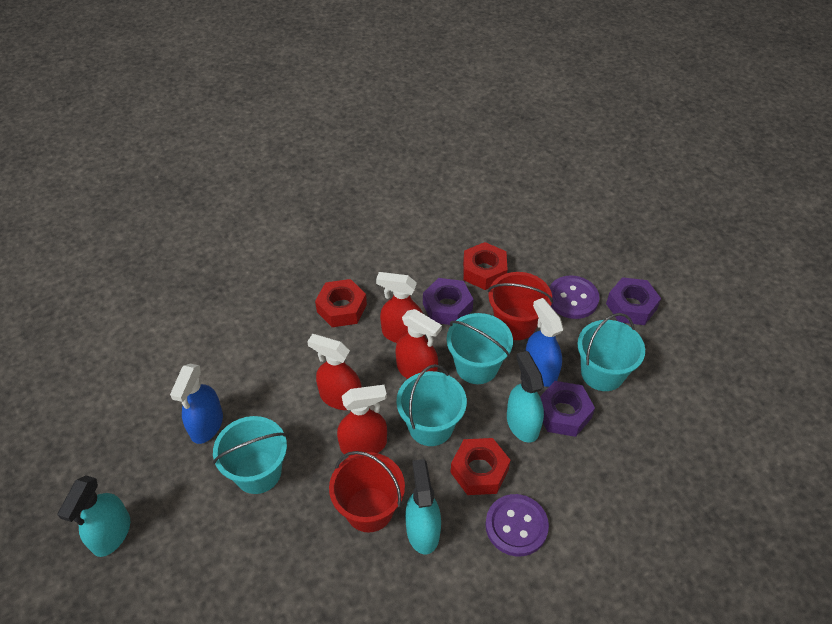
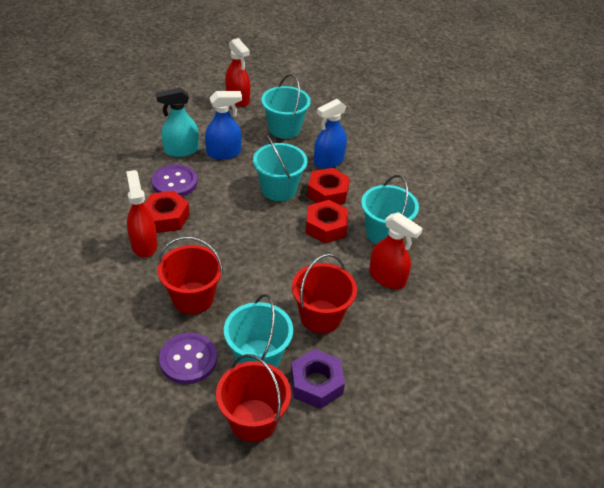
purple nut: [423,278,474,325] [540,381,595,437] [606,277,661,325] = 3 -> [291,349,345,409] = 1
red bucket: [329,451,405,532] [488,272,553,340] = 2 -> [158,236,223,315] [216,354,291,442] [292,254,357,333] = 3
red spray bottle: [307,334,362,410] [337,385,387,457] [376,272,423,343] [395,309,442,379] = 4 -> [126,170,157,257] [225,38,250,107] [369,212,423,289] = 3
turquoise spray bottle: [58,475,130,557] [405,459,441,554] [507,351,544,443] = 3 -> [156,88,199,157] = 1

